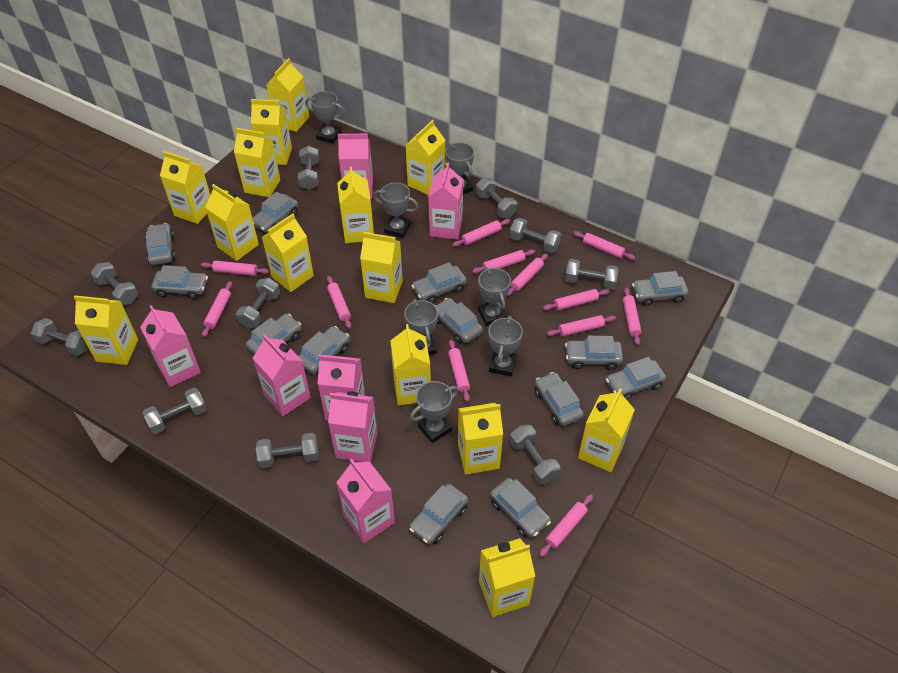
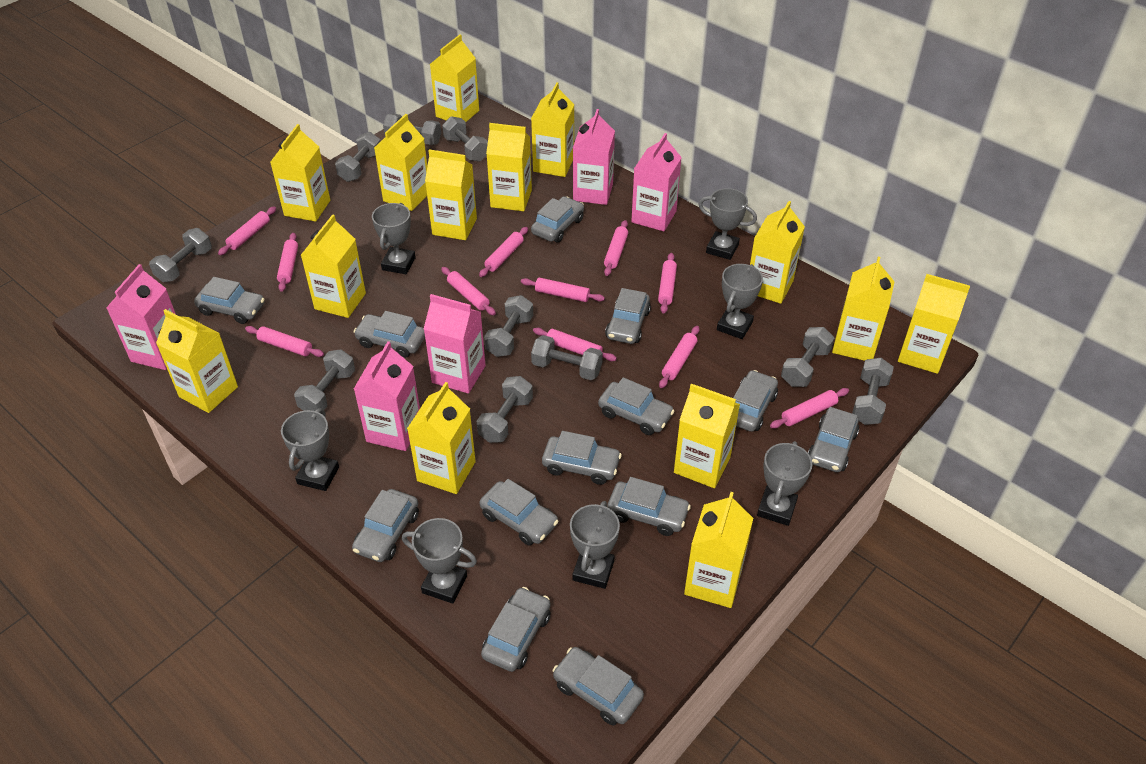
pink carton: [140,305,201,387] [253,334,311,416] [318,355,365,421] [328,391,378,462] [336,459,395,543] [338,134,373,199] [428,163,463,240] = 7 -> [106,264,176,370] [354,341,420,451] [424,294,486,394] [573,109,615,205] [631,133,682,231] = 5
pink rolling pin: [201,260,269,276] [202,281,232,337] [327,276,351,329] [448,340,470,402] [452,219,510,247] [472,250,535,274] [507,253,548,296] [539,494,593,557] [543,289,610,311] [547,315,616,337] [573,231,636,260] [623,287,642,345] = 12 -> [218,206,276,255] [245,326,324,357] [277,233,298,292] [441,267,496,315] [479,227,528,277] [521,278,605,302] [533,328,617,361] [604,220,628,276] [658,253,677,314] [659,326,699,388] [770,388,849,429] = 11

